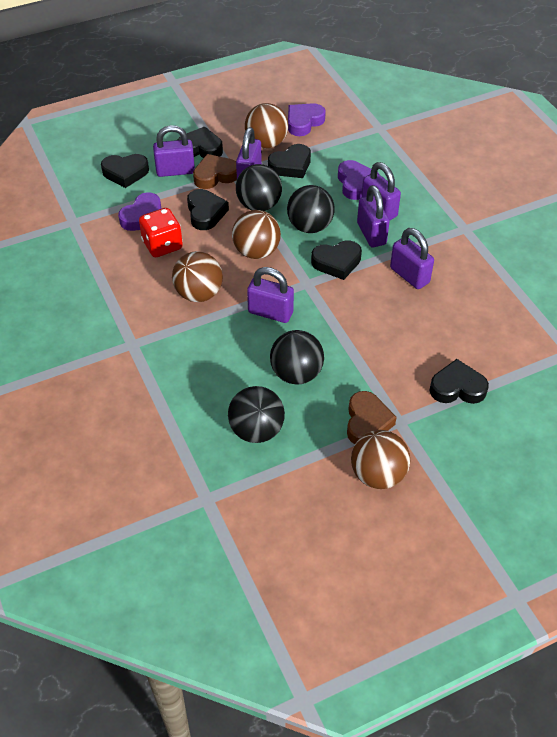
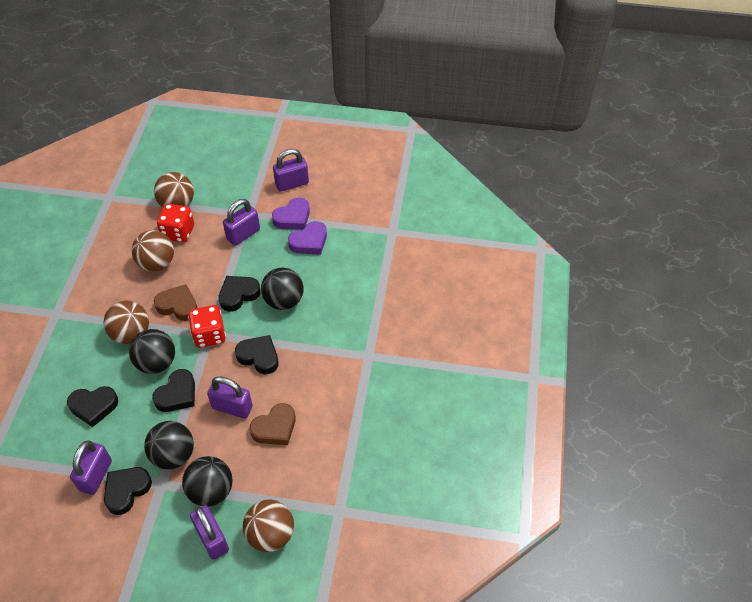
black heart: [101,154,149,188] [178,127,223,158] [187,189,229,230] [268,144,311,178] [311,241,362,280] [430,359,489,404] = 6 -> [67,386,118,427] [104,467,152,515] [152,369,195,412] [218,276,261,312] [235,335,279,374] = 5
purple heart: [118,192,161,231] [288,103,326,136] [338,160,378,200] = 3 -> [272,197,310,230] [288,221,327,255] = 2
purple padlock: [153,125,195,177] [236,127,262,179] [247,267,294,323] [357,185,389,247] [361,162,401,221] [390,228,434,289] = 6 -> [70,440,112,495] [190,505,229,560] [207,376,253,419] [223,199,260,246] [273,149,309,192] = 5
red dice: [139,208,183,257] = 1 -> [157,203,194,242] [188,305,226,348] = 2

